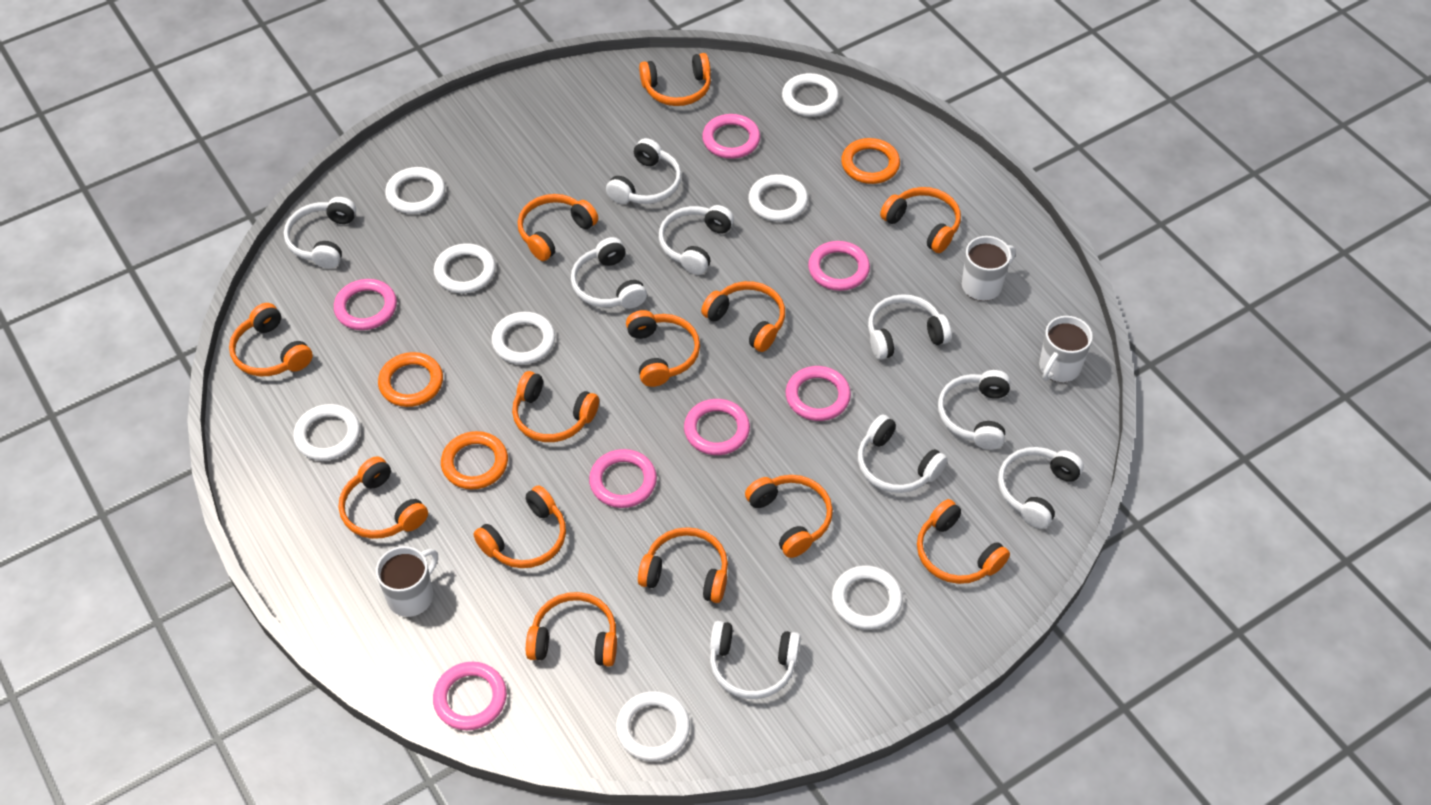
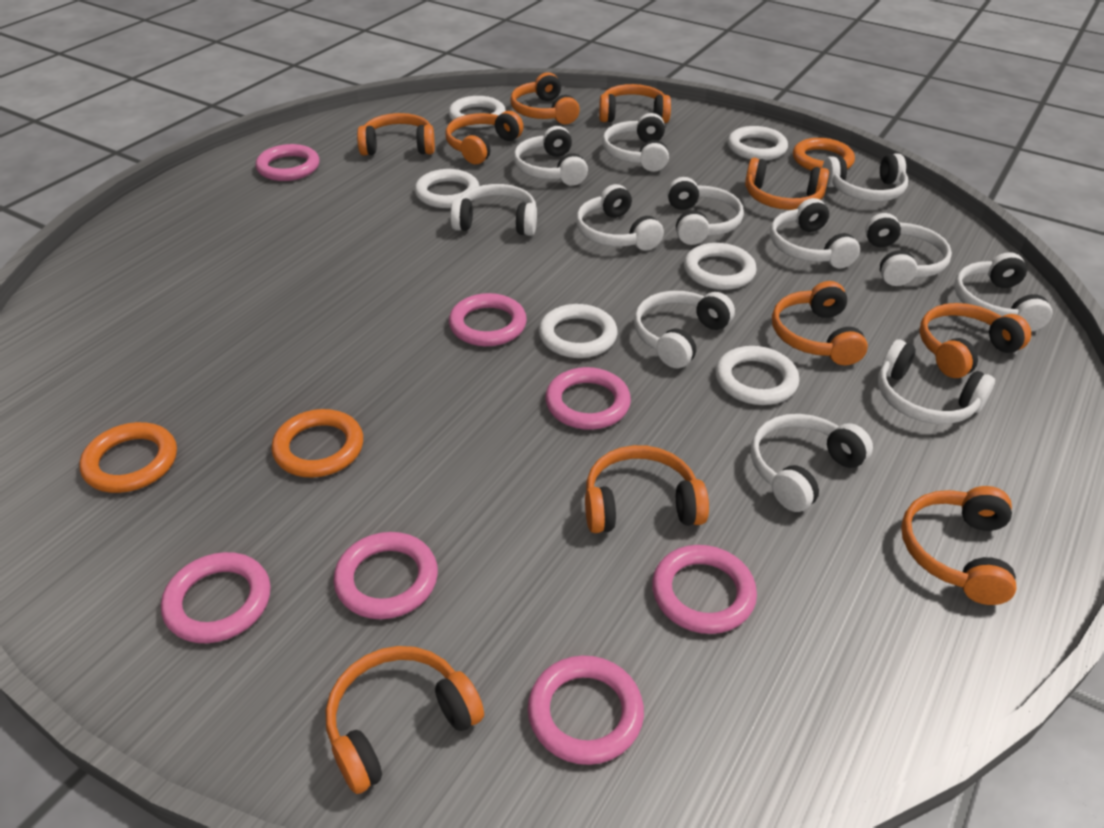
orange headphones: [229,303,313,376] [338,457,428,539] [473,485,566,568] [512,371,599,442] [518,194,598,261] [526,592,617,667] [626,310,700,387] [638,527,728,603] [639,53,711,106] [701,281,785,352] [745,475,833,558] [880,187,961,253] [917,499,1010,584] = 13 -> [326,646,484,794] [357,113,435,156] [446,111,523,164] [510,73,580,124] [585,445,709,533] [599,84,671,123] [745,158,829,210] [772,281,868,365] [901,486,1016,605] [919,303,1031,378] = 10
white headphones: [284,197,356,269] [571,237,647,309] [606,138,681,204] [659,205,734,275] [710,621,801,699] [858,414,947,493] [868,294,951,360] [938,370,1010,450] [998,447,1084,529] = 9 -> [450,184,537,236] [514,126,588,186] [576,184,664,251] [602,113,669,172] [634,291,735,368] [667,177,744,245] [751,414,873,512] [770,198,860,268] [822,153,908,201] [865,213,952,286] [878,340,995,424] [954,252,1052,332] = 12
white mug: [376,546,438,617] [962,236,1016,301] [1039,316,1093,382] = 3 -> none = 0
white ring: [293,404,360,461] [385,167,445,214] [434,243,496,293] [491,312,555,365] [616,691,690,761] [748,174,808,222] [782,73,839,117] [832,565,903,630] = 8 -> [415,169,479,208] [448,96,506,128] [539,304,618,358] [684,243,757,290] [716,346,799,405] [728,126,788,161] = 6

